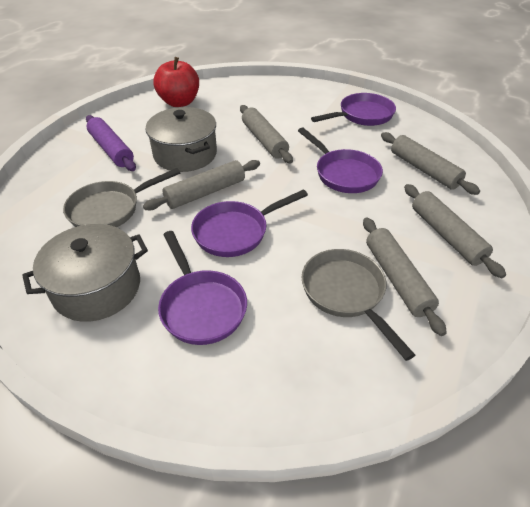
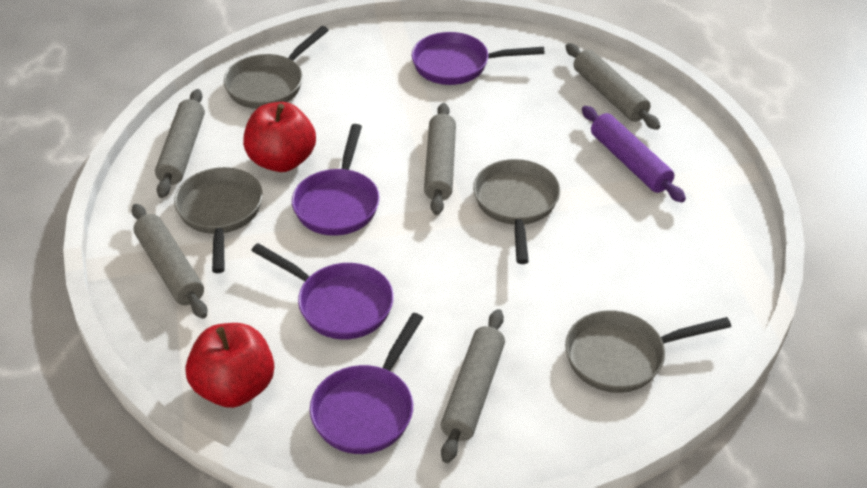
grey pan: [63,168,181,227] [302,249,415,361] = 2 -> [174,167,263,273] [224,26,329,109] [473,159,560,264] [565,310,731,393] = 4
grey pot: [22,224,148,322] [146,107,217,172] = 2 -> none = 0
red apple: [153,57,199,107] = 1 -> [186,323,274,408] [243,102,316,172] = 2

